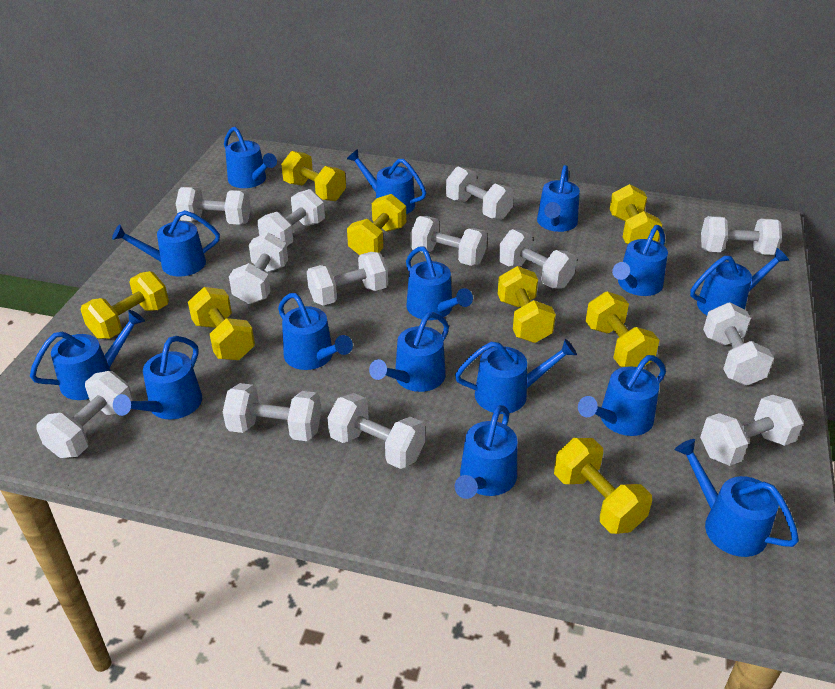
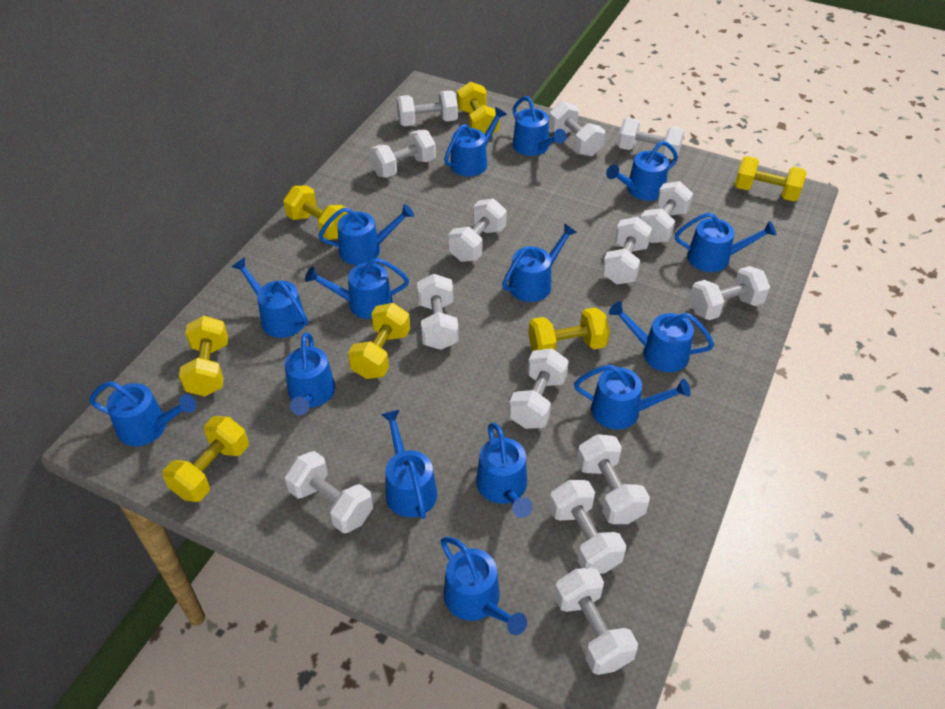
white dumbbell: [36,371,133,458] [176,187,251,225] [223,383,321,441] [229,232,288,304] [258,189,325,246] [307,252,388,306] [328,393,425,469] [411,216,487,266] [446,167,514,220] [499,229,577,289] [700,395,804,466] [701,216,782,255] [703,302,774,386] = 13 -> [284,451,373,533] [369,130,436,178] [396,90,458,126] [417,274,459,350] [448,198,507,262] [509,348,569,429] [549,101,605,156] [549,480,627,574] [554,567,638,675] [577,434,650,524] [602,217,652,284] [618,118,684,159] [640,181,693,243] [689,266,770,320] = 14
yellow dumbbell: [80,271,169,339] [188,287,255,360] [281,151,346,201] [347,194,406,255] [498,266,556,343] [554,438,652,534] [586,291,659,367] [610,184,662,244] = 8 -> [163,416,249,502] [179,316,228,396] [283,185,348,240] [348,303,410,379] [457,81,500,134] [528,307,610,351] [735,156,807,201] = 7

